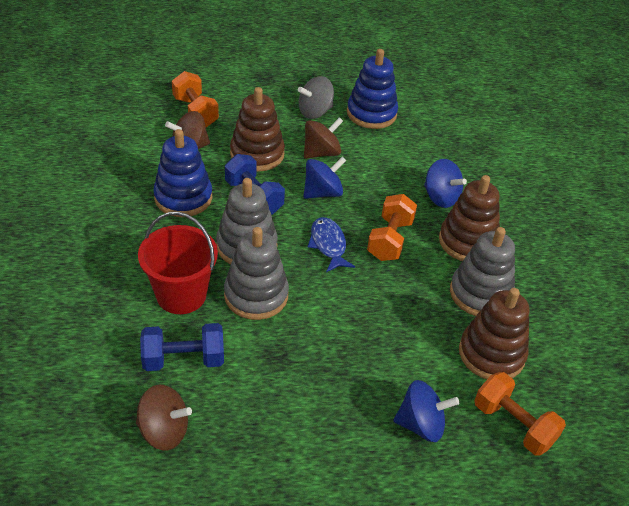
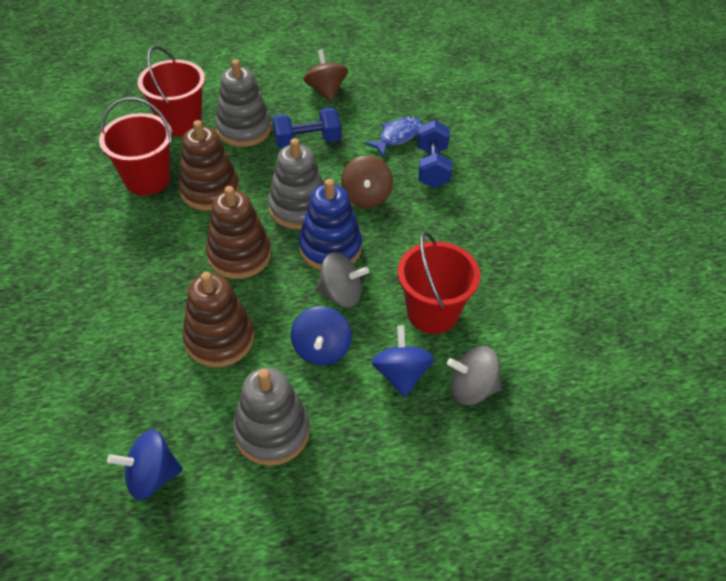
blue stacking toy: [153,129,212,217] [347,49,398,129] = 2 -> [299,179,362,270] = 1
brown spinning top: [136,384,192,450] [165,111,210,149] [304,117,343,159] = 3 -> [304,49,348,102] [341,156,393,208] = 2
grey spinning top: [298,76,334,119] = 1 -> [315,252,369,308] [447,346,501,405] = 2
orange dumbbell: [172,71,219,127] [367,194,417,261] [474,372,566,456] = 3 -> none = 0
red bucket: [138,212,218,314] = 1 -> [99,97,172,195] [138,46,205,137] [398,232,480,334] = 3

